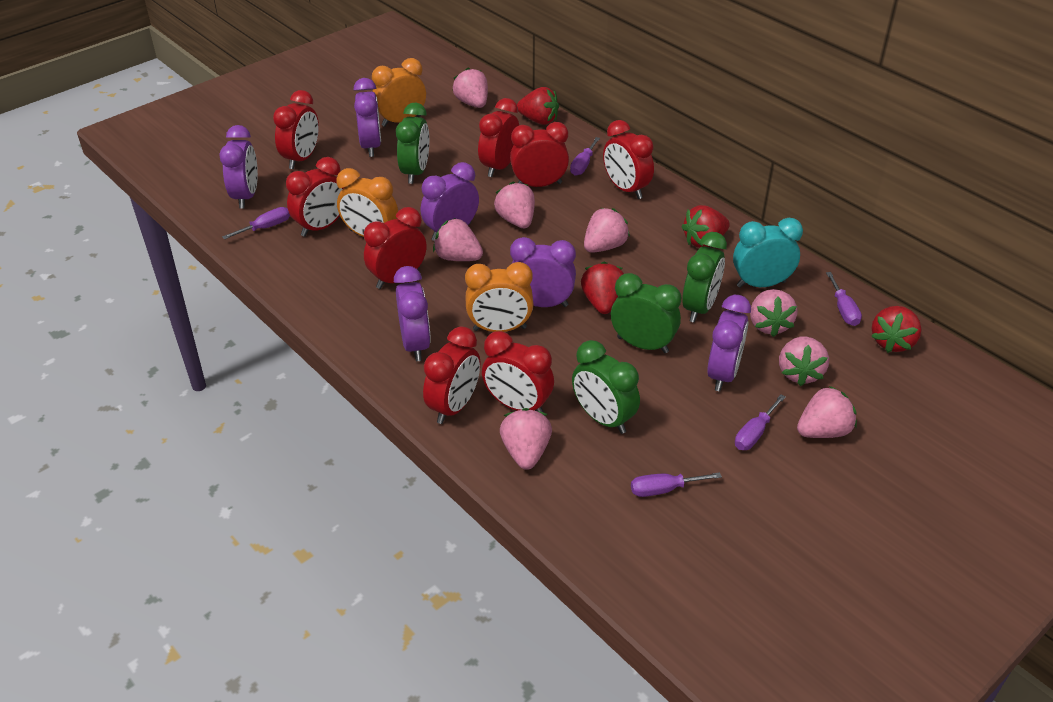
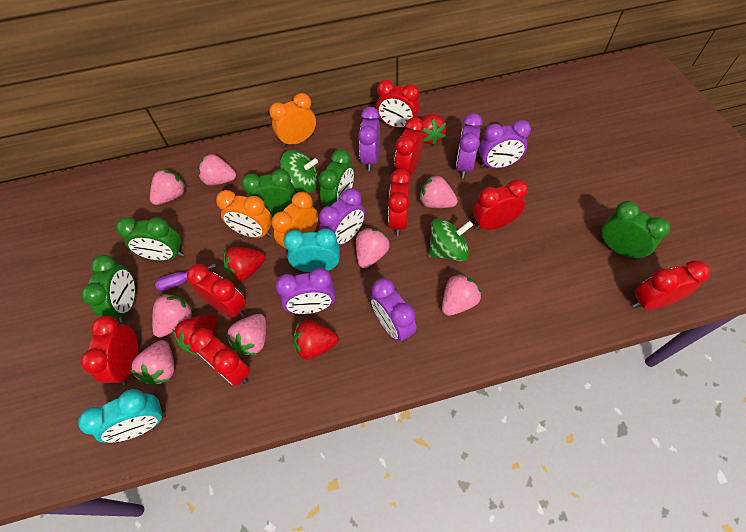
green clock: [396,102,429,184] [572,340,640,434] [611,273,681,353] [682,232,727,323] = 4 -> [81,255,135,323] [116,217,184,261] [241,169,295,217] [318,149,354,206] [600,201,670,261] = 5
green spinning top: none = 0 -> [280,150,319,193] [429,218,473,262] = 2
purple screwdriver: [222,207,290,240] [570,137,600,176] [631,472,722,497] [735,395,786,450] [826,272,862,326] = 5 -> [155,264,216,291] = 1
turquoise clock: [733,218,803,288] = 1 -> [78,389,166,443] [283,228,340,273] = 2

